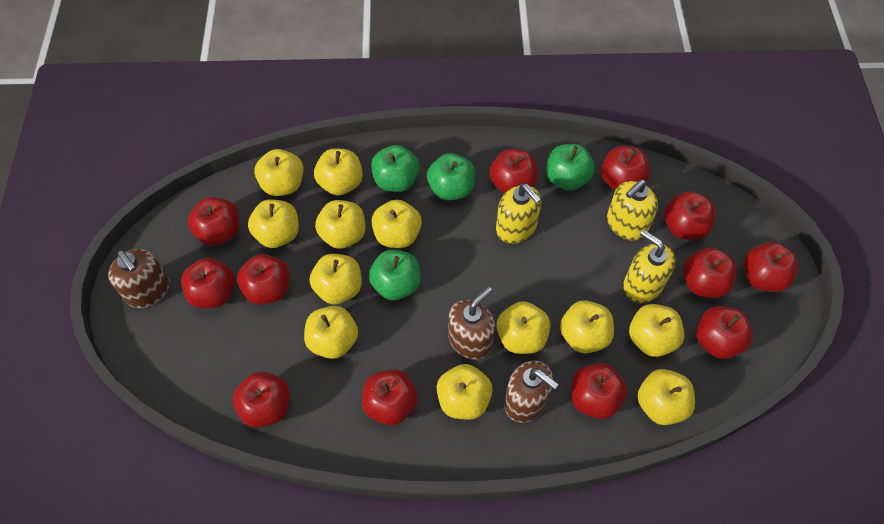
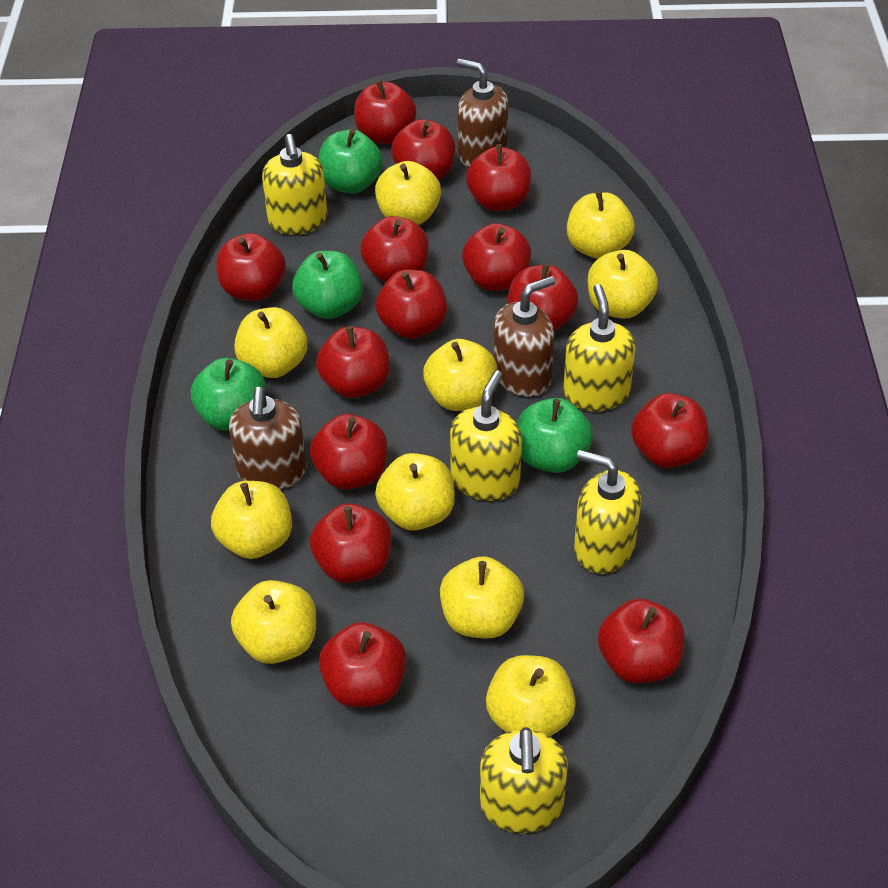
red apple: [181,258,235,308] [188,197,239,246] [233,371,290,428] [237,254,290,305] [362,369,418,425] [489,149,538,194] [571,363,628,419] [601,146,650,190] [664,191,715,240] [683,247,737,298] [696,306,753,359] [743,242,798,292] = 12 -> [216,233,286,301] [310,414,387,489] [310,503,391,583] [316,326,390,398] [319,622,406,707] [354,80,417,144] [360,216,429,282] [376,269,447,339] [391,119,455,180] [462,223,531,291] [466,144,531,211] [507,263,579,331] [598,599,685,683] [631,393,709,468] = 14
yellow apple: [248,199,299,248] [254,149,304,196] [304,306,358,359] [309,254,362,304] [314,148,363,196] [315,200,366,249] [371,199,422,248] [437,364,493,420] [496,301,550,354] [560,300,614,353] [629,304,685,357] [637,369,695,425] = 12 -> [211,481,292,559] [231,580,316,664] [234,307,308,378] [375,161,441,225] [375,453,455,530] [423,339,497,411] [440,556,524,638] [486,655,576,736] [567,191,635,259] [588,250,658,319] = 10
yellow soap dispenser: [496,183,542,244] [607,180,658,241] [623,230,676,303] = 3 -> [262,134,328,235] [450,371,522,501] [480,727,568,833] [563,284,635,411] [574,450,641,574] = 5

